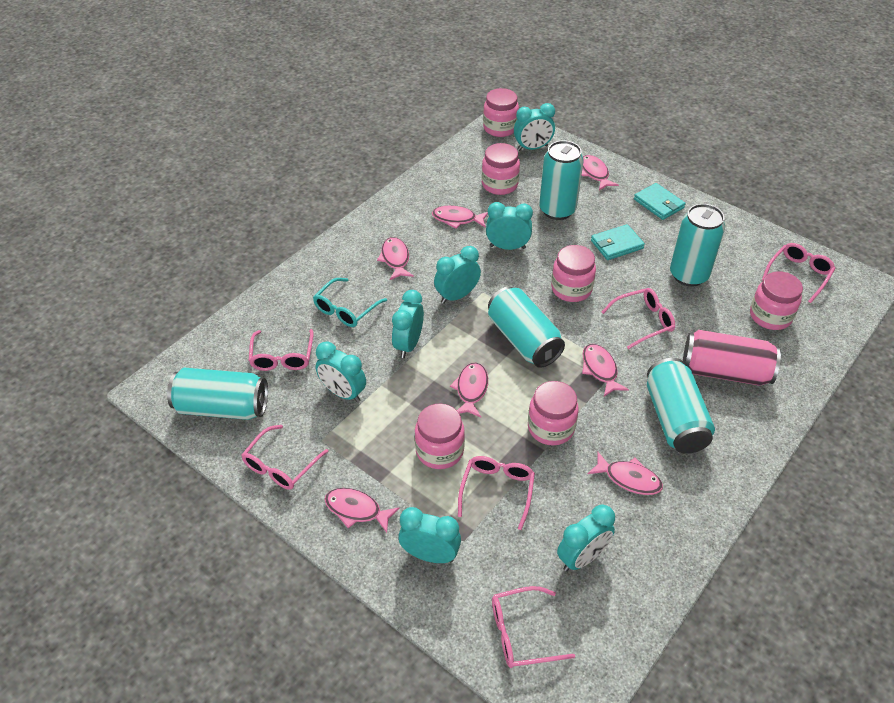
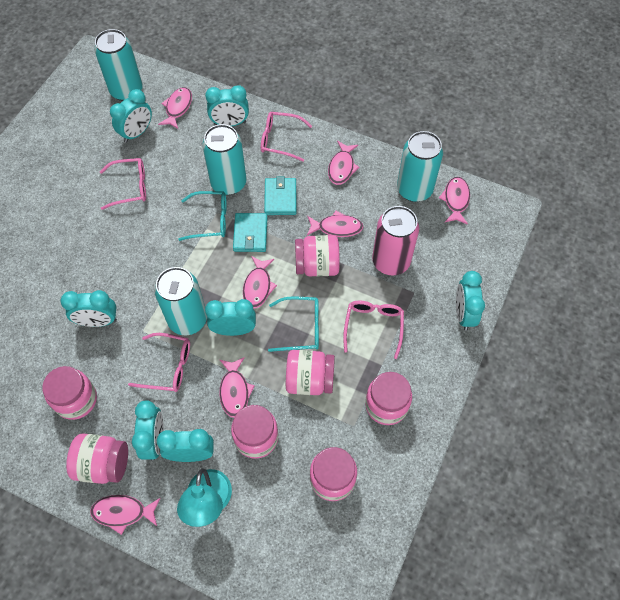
pink glasses: [242,425,329,490] [249,329,314,371] [458,456,535,530] [492,586,575,668] [602,288,675,349] [762,243,836,303] = 6 -> [100,158,146,210] [128,333,190,392] [261,112,312,162] [343,301,404,359] = 4
pink jar: [415,403,465,469] [482,143,520,195] [483,88,519,137] [528,381,579,445] [551,245,596,302] [750,271,803,330] = 6 -> [42,366,97,420] [66,433,128,484] [231,405,278,459] [286,350,335,395] [295,235,340,276] [310,447,357,501] [365,372,412,425] = 7
turquoise can: [167,368,268,420] [488,287,565,368] [539,140,584,220] [647,358,715,454] [670,204,725,287] = 5 -> [94,29,143,101] [155,267,207,335] [202,124,247,195] [397,131,443,202] = 4
turquoise glasses: [313,278,387,327] = 1 -> [178,191,227,241] [268,296,319,352] = 2
turquoise lamp: none = 0 -> [177,469,232,527] = 1

